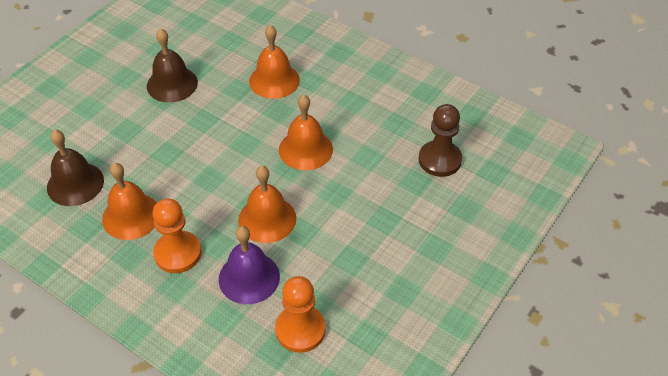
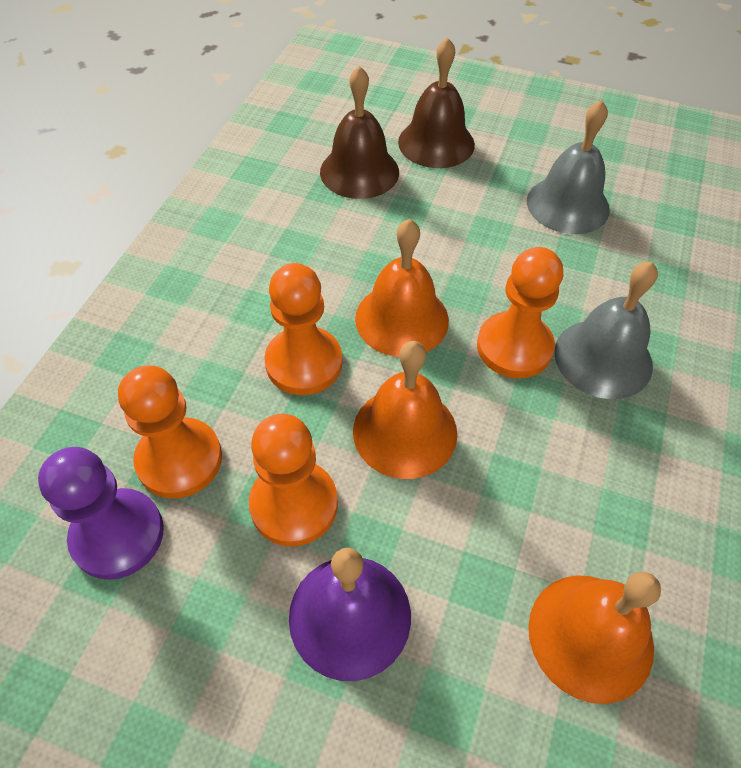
brown pawn: [419,104,462,177] = 1 -> none = 0
grey bell: none = 0 -> [527,100,610,234] [554,261,658,399] = 2
orange bell: [102,163,157,240] [238,166,296,243] [249,25,300,99] [279,95,333,170] = 4 -> [353,341,457,479] [355,219,449,357] [528,572,661,704] = 3
orange pawn: [153,198,201,273] [275,276,326,353] = 2 -> [118,366,222,499] [249,414,338,547] [264,263,342,395] [477,247,563,378] = 4
purple pawn: none = 0 -> [38,447,164,580] = 1

